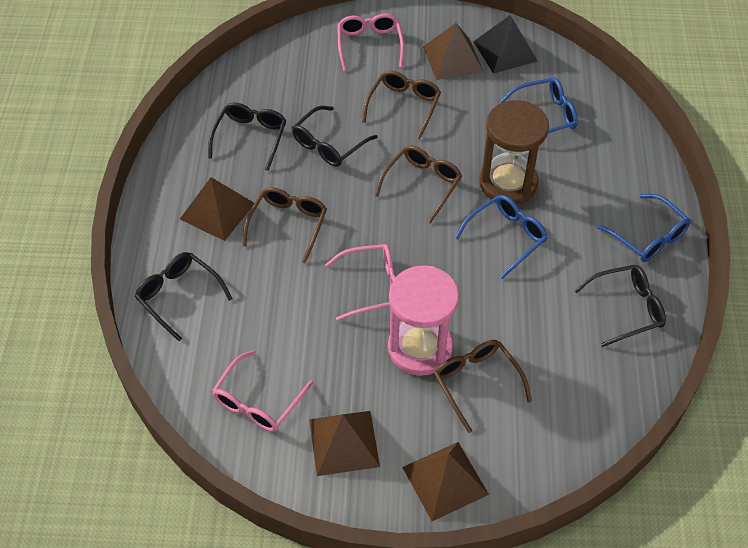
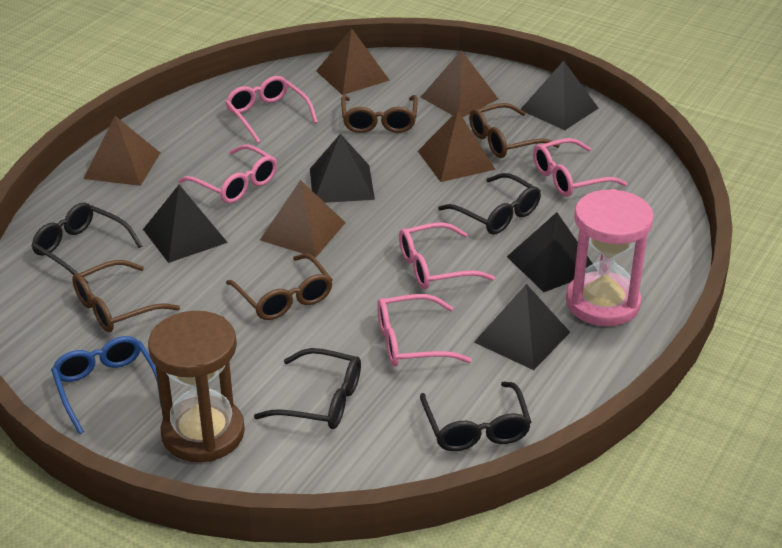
black pyramid: [473,15,537,74] = 1 -> [143,185,228,263] [310,134,375,203] [474,284,570,370] [507,212,593,292] [520,61,598,130] = 5
blue glasses: [455,195,548,279] [500,78,578,133] [596,194,691,262] = 3 -> [51,336,161,434] = 1
brown pyramid: [180,177,254,241] [309,411,380,476] [402,442,489,521] [423,23,484,80] = 4 -> [83,116,160,186] [260,180,346,257] [316,28,390,95] [418,111,496,182] [421,50,498,117] = 5
pink glasses: [212,350,313,432] [325,244,396,321] [337,14,404,71] = 3 -> [179,145,277,204] [225,76,318,143] [377,294,472,367] [399,222,495,289] [533,138,627,197] = 5

